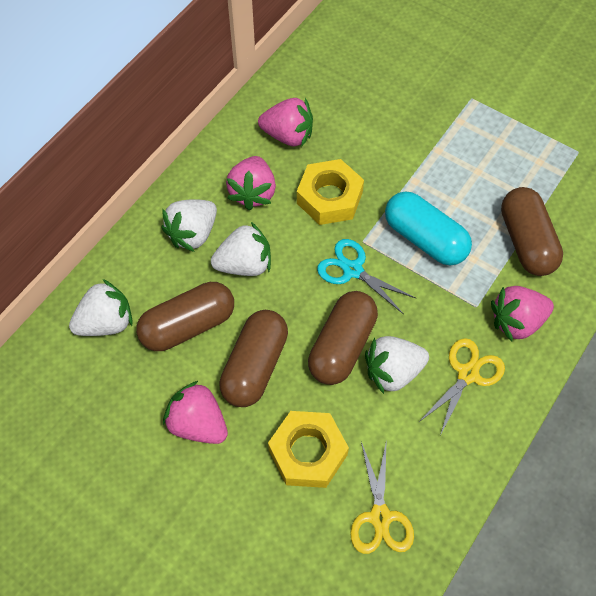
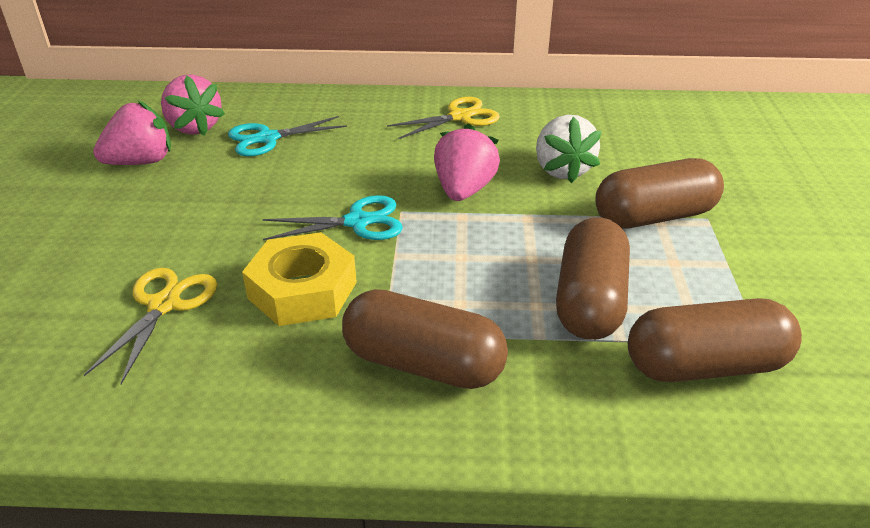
pink strawberry: [163,381,228,444] [226,156,276,211] [258,98,313,147] [491,286,554,341] = 4 -> [93,100,171,165] [161,74,225,136] [434,123,500,201] = 3
turquoise capsule: [385,192,472,265] = 1 -> none = 0
turquoise scissors: [317,239,417,314] = 1 -> [228,116,347,156] [262,195,403,240] = 2
white strawberry: [69,279,133,336] [161,199,217,252] [211,222,271,276] [365,336,429,394] = 4 -> [536,115,602,183] = 1
yellow nut: [268,411,349,488] [297,159,364,225] = 2 -> [242,232,357,326] = 1

